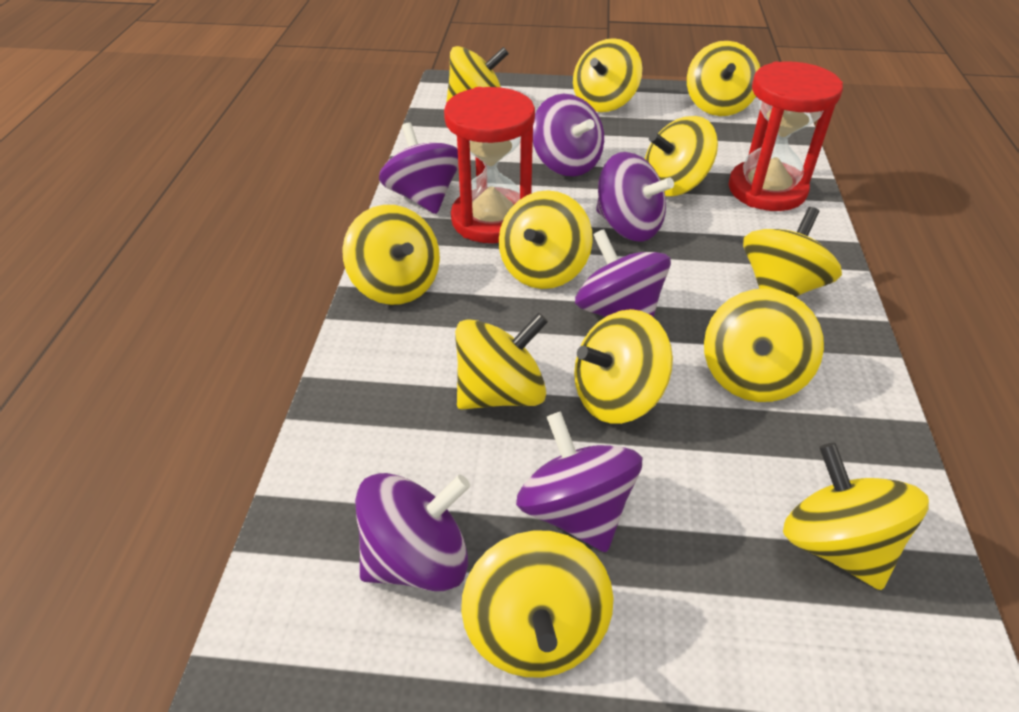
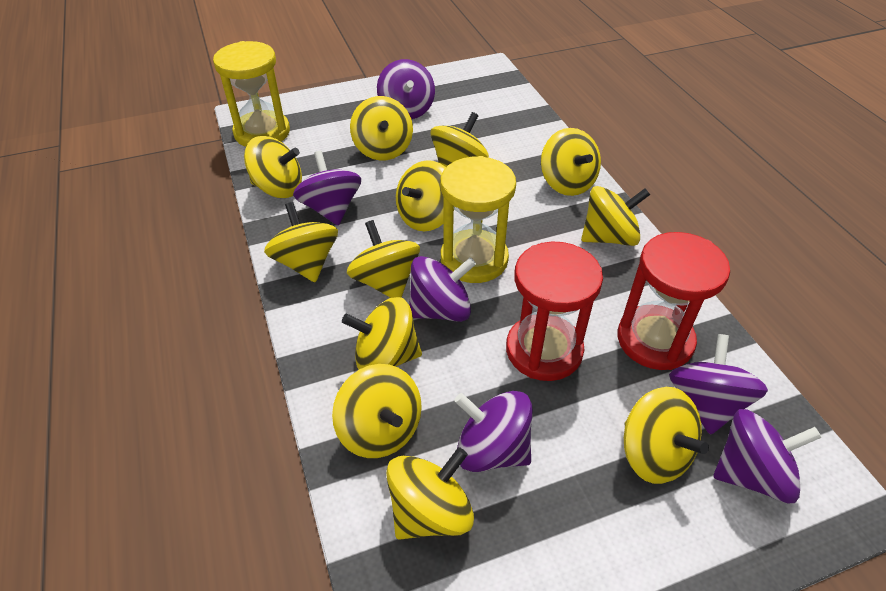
yellow hourglass: none = 0 -> [213,41,290,147] [440,156,516,283] = 2

